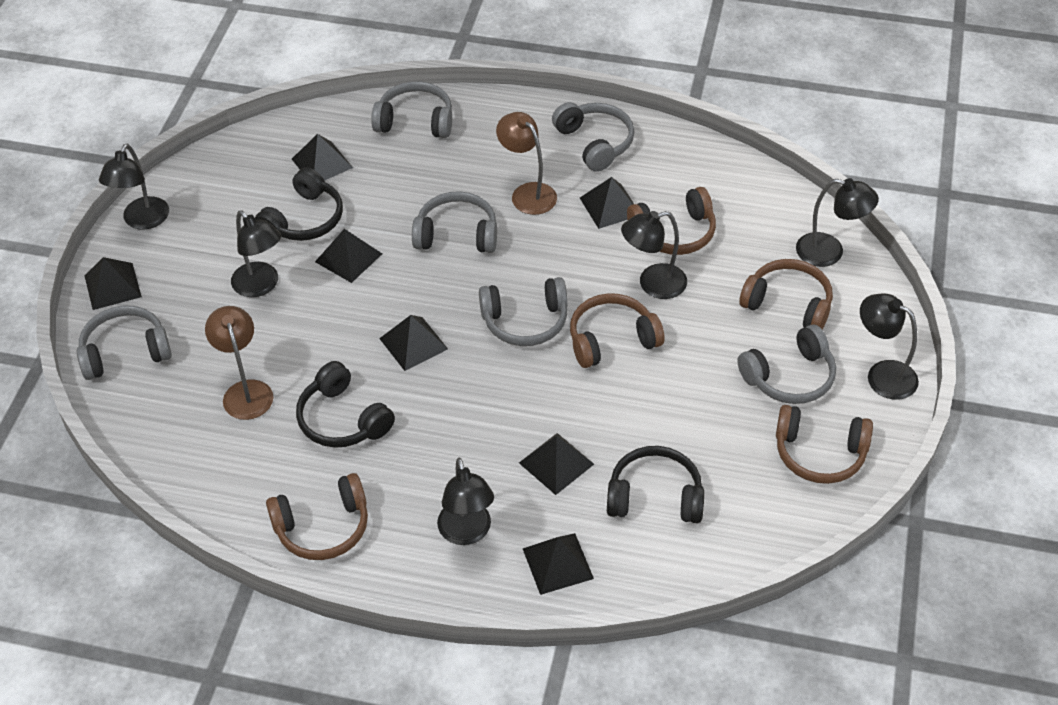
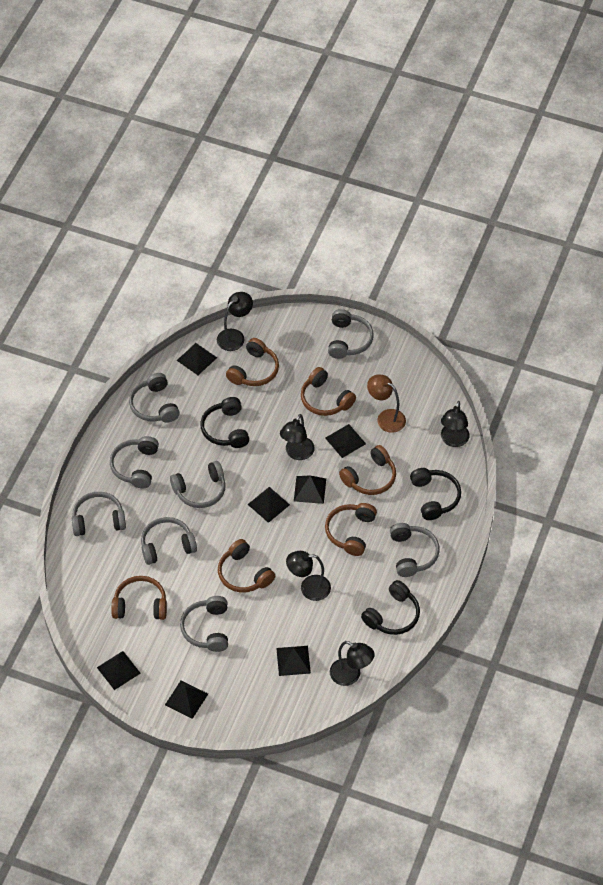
black lamp: [99,144,169,230] [231,211,281,297] [437,458,494,545] [621,211,687,299] [796,178,879,267] [860,293,919,400] = 6 -> [217,292,253,351] [280,414,315,460] [286,551,331,601] [330,641,375,686] [441,401,470,447] = 5
brown headphones: [266,473,368,560] [570,293,664,368] [627,187,716,255] [739,259,833,330] [776,405,873,484] = 5 -> [111,576,167,620] [218,539,275,592] [226,338,279,386] [301,367,356,416] [325,503,377,556] [339,445,396,495] = 6
brown lamp: [205,306,274,420] [496,112,557,215] = 2 -> [367,375,406,433] = 1
grey headphones: [77,305,172,380] [371,81,452,138] [412,191,497,253] [479,277,568,346] [552,102,635,172] [737,324,836,404] = 6 -> [72,492,126,536] [110,436,159,488] [129,373,180,423] [141,517,197,565] [170,461,226,508] [180,596,228,652] [328,309,374,359] [390,523,440,577] = 8

